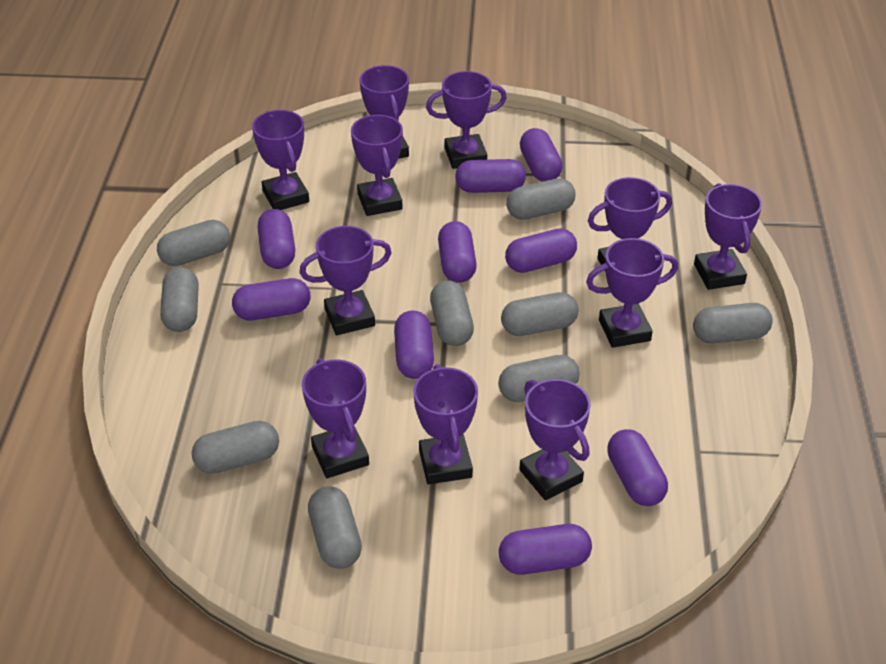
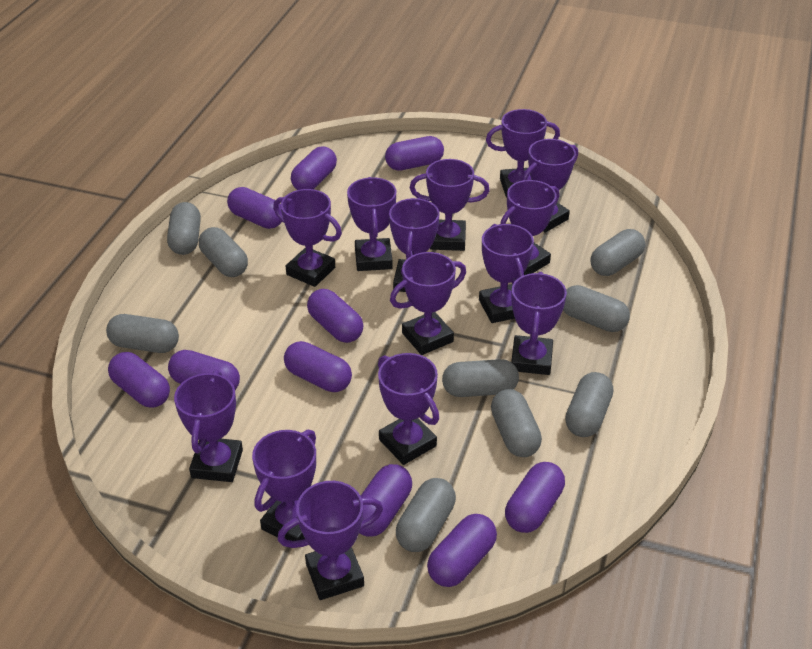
purple capsule: [232,278,310,320] [258,209,295,269] [394,311,434,379] [438,221,477,283] [455,159,526,193] [499,524,592,575] [505,228,577,273] [520,128,563,182] [607,429,668,506] = 9 -> [108,352,170,408] [168,350,240,390] [227,187,282,229] [284,341,352,392] [291,146,337,190] [307,289,364,343] [359,464,412,537] [385,136,444,171] [427,514,497,587] [505,462,565,533] = 10
purple trophy: [252,110,309,210] [299,226,392,335] [302,358,369,478] [351,115,403,216] [360,65,409,159] [413,364,478,485] [426,71,507,169] [519,379,591,500] [586,238,678,348] [588,177,672,265] [694,183,762,290] = 11 -> [174,370,243,482] [252,430,316,541] [273,189,342,287] [278,481,383,600] [347,177,396,271] [378,353,439,465] [389,198,439,292] [390,252,466,355] [410,159,490,251] [479,224,534,323] [486,109,560,197] [500,180,559,275] [511,272,567,375] [522,139,578,233] = 14

